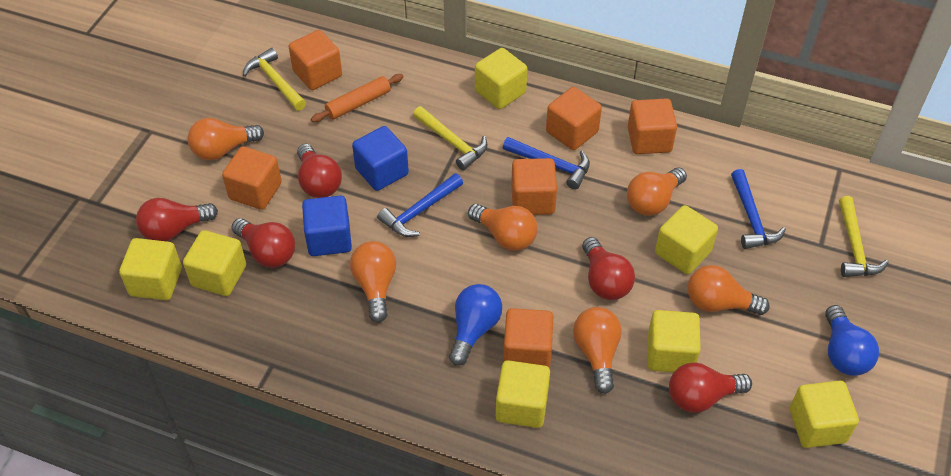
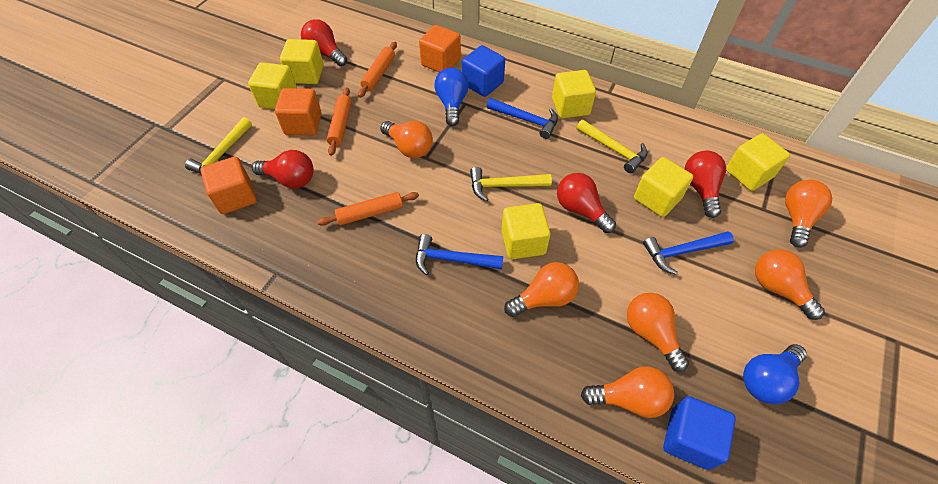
orange cube: [222,146,282,210] [288,30,342,90] [503,308,553,368] [511,158,557,215] [546,87,602,150] [628,98,677,154] = 6 -> [201,156,257,214] [275,88,322,135] [419,25,461,73] = 3
orange rolling pin: [311,74,404,122] = 1 -> [317,192,419,226] [327,87,352,156] [358,42,397,98] = 3
red light bulb: [136,198,218,241] [232,218,295,268] [297,144,342,198] [582,237,635,300] [669,362,752,413] = 5 -> [252,150,314,188] [301,19,347,66] [557,173,616,233] [685,151,726,218] = 4
yellow cube: [119,238,182,300] [183,230,246,296] [475,48,527,109] [496,360,550,428] [648,310,701,372] [655,205,718,274] [790,381,859,448] = 7 -> [248,62,297,109] [280,39,324,84] [502,203,550,259] [552,70,596,118] [634,157,693,217] [726,133,790,191] = 6

